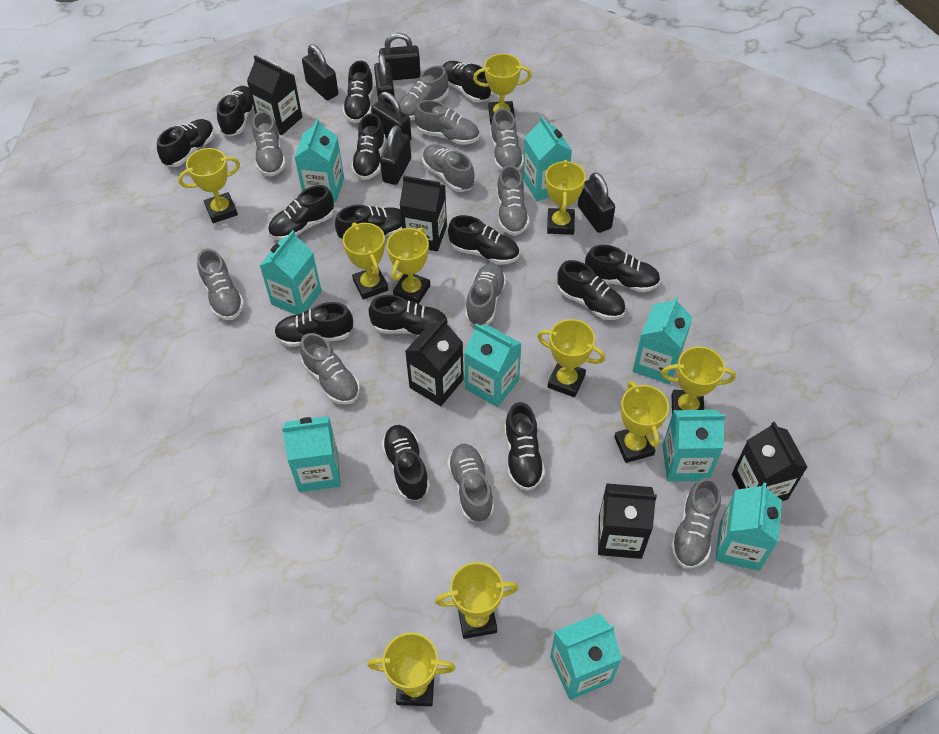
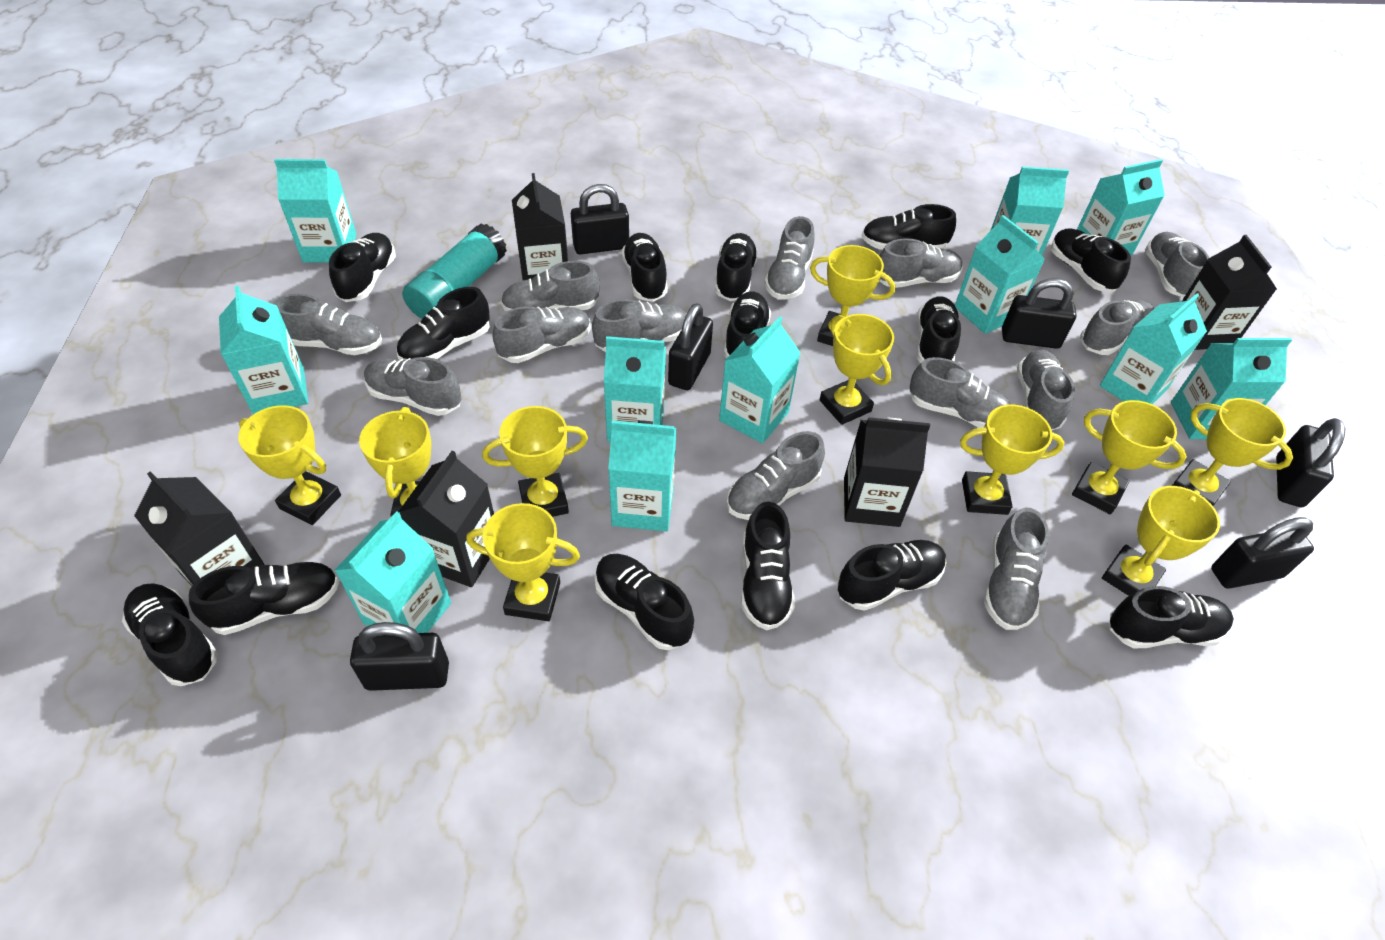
grey shoe: [197,248,244,320] [252,111,286,177] [300,333,360,405] [399,66,449,120] [414,100,479,145] [422,144,475,192] [447,444,494,523] [465,263,506,326] [490,108,524,171] [497,165,529,236] [671,477,721,569] = 11 -> [273,293,382,355] [364,357,461,416] [493,306,591,363] [501,261,599,311] [592,299,686,352] [727,431,825,520] [764,216,815,300] [879,238,962,288] [909,357,1011,428] [984,508,1049,630] [1017,350,1075,430] [1080,300,1154,355] [1145,232,1209,298] = 13
turquoise carton: [260,230,322,315] [282,416,341,492] [294,118,344,202] [464,323,522,407] [523,116,572,201] [550,613,622,700] [633,296,693,384] [662,410,726,482] [715,483,782,571] = 9 -> [219,286,308,414] [274,159,357,262] [335,511,451,633] [604,336,666,442] [608,420,676,531] [719,316,801,443] [955,215,1045,334] [990,167,1069,255] [1077,159,1165,256] [1100,293,1207,404] [1171,338,1292,439] = 11
turquoise glue stick: none = 0 -> [402,224,507,319] = 1

